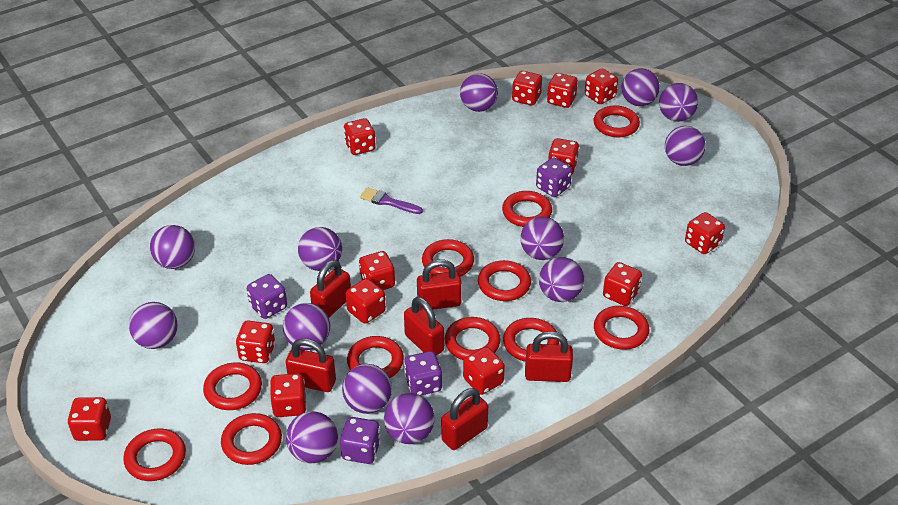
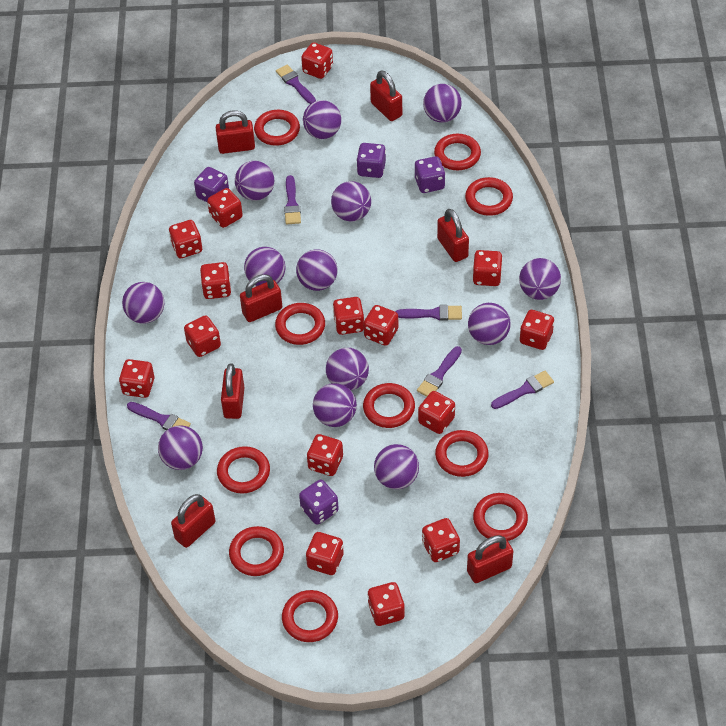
purple brush: [360,187,423,214] = 1 -> [127,402,191,430] [276,65,316,104] [284,175,301,224] [395,305,462,321] [417,346,462,396] [491,371,554,409] = 6
red dice: [67,397,111,441] [236,321,275,363] [270,373,307,417] [344,118,376,155] [346,278,386,324] [359,251,395,290] [463,347,505,395] [512,71,542,106] [547,73,578,108] [548,138,579,174] [585,69,618,104] [603,262,642,306] [685,212,725,254] = 13 -> [119,359,154,398] [169,220,202,258] [184,315,221,357] [200,262,231,299] [207,188,243,228] [301,42,333,79] [306,532,344,575] [307,434,343,476] [333,297,364,335] [363,305,398,346] [367,582,405,626] [418,391,455,434] [422,518,460,562] [473,250,503,286] [520,310,554,350] = 15
red padlock: [286,338,336,392] [310,260,351,317] [404,297,444,356] [417,259,462,310] [441,388,488,450] [525,331,573,382] = 6 -> [171,494,215,548] [215,110,255,154] [221,363,245,419] [240,274,282,322] [370,71,402,121] [437,209,469,262] [467,535,513,583] = 7
red ring: [123,428,186,481] [203,362,262,410] [221,413,282,465] [347,336,404,378] [422,239,474,277] [445,317,501,360] [478,260,531,301] [502,191,552,227] [503,318,559,362] [594,105,640,137] [594,306,650,350] = 11 -> [217,446,270,494] [229,526,284,576] [254,110,300,146] [275,303,325,345] [282,590,338,642] [363,383,415,428] [434,134,481,170] [435,430,489,477] [465,177,513,216] [473,493,528,541] = 10

